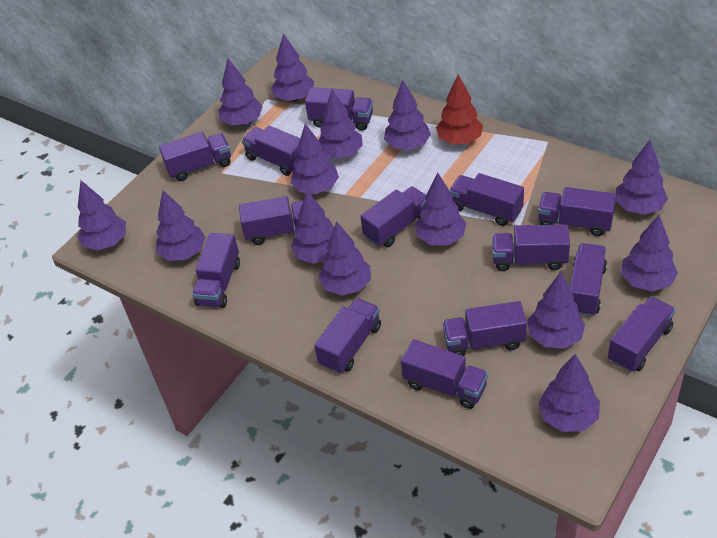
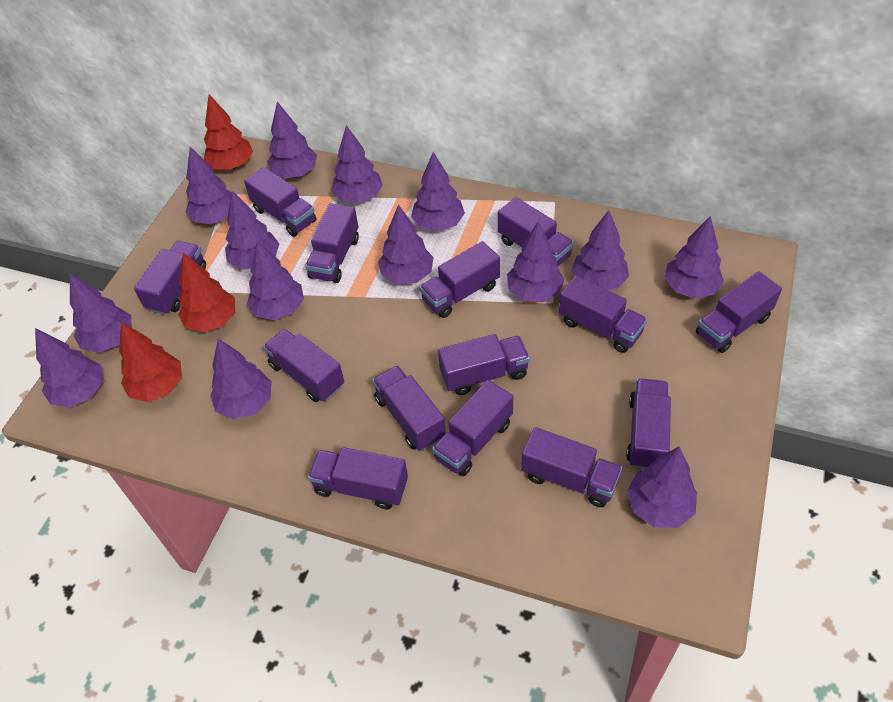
red tree: [436,75,483,144] = 1 -> [119,322,182,402] [178,253,235,333] [204,94,253,170] = 3

